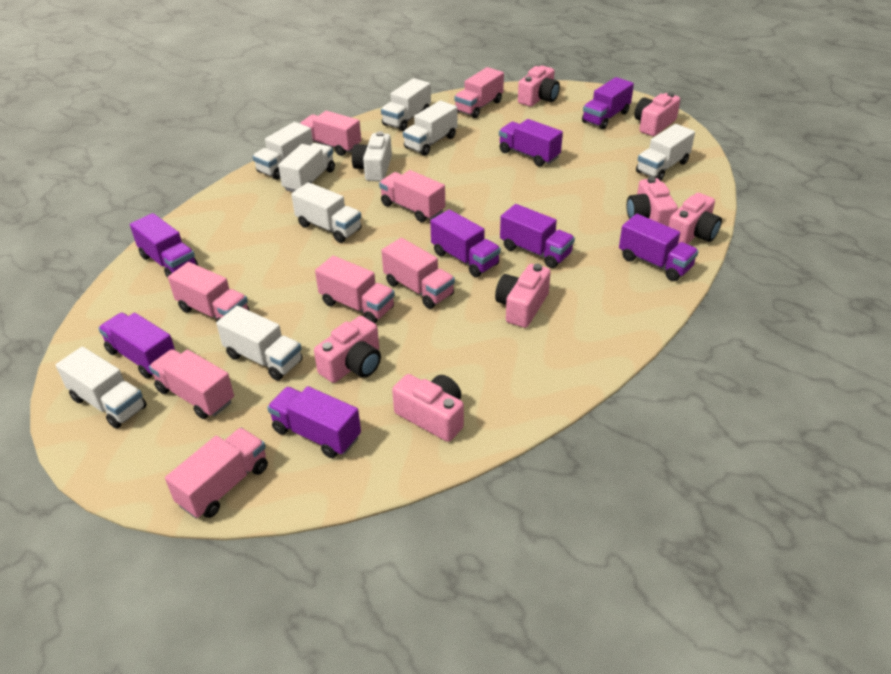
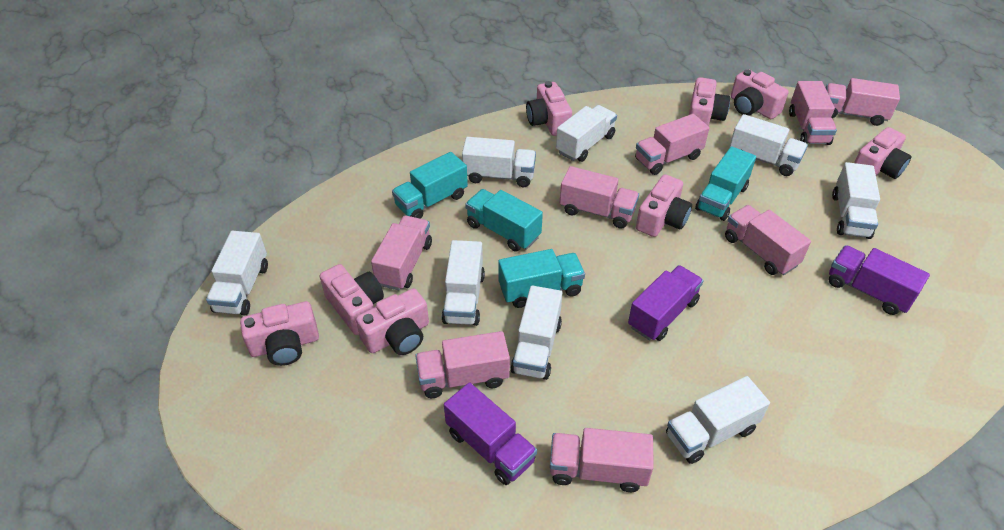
pink camera: [314,316,381,383] [392,374,464,442] [495,264,551,328] [518,66,560,107] [626,177,678,226] [634,92,680,136] [668,193,722,244] = 7 -> [240,301,319,366] [320,264,384,335] [356,288,429,355] [526,81,572,136] [636,174,692,237] [689,77,730,126] [731,69,789,119] [854,127,911,179] = 8
purple truck: [98,313,175,379] [130,213,198,278] [267,386,361,458] [430,209,501,277] [499,119,563,166] [500,204,575,268] [582,77,634,129] [619,214,698,281] = 8 -> [444,382,537,485] [628,265,703,341] [829,245,930,315] = 3
turquoise truck: none = 0 -> [392,152,468,219] [465,189,543,252] [498,249,585,308] [695,146,756,221] = 4
white camera: [352,131,392,182] = 1 -> none = 0

